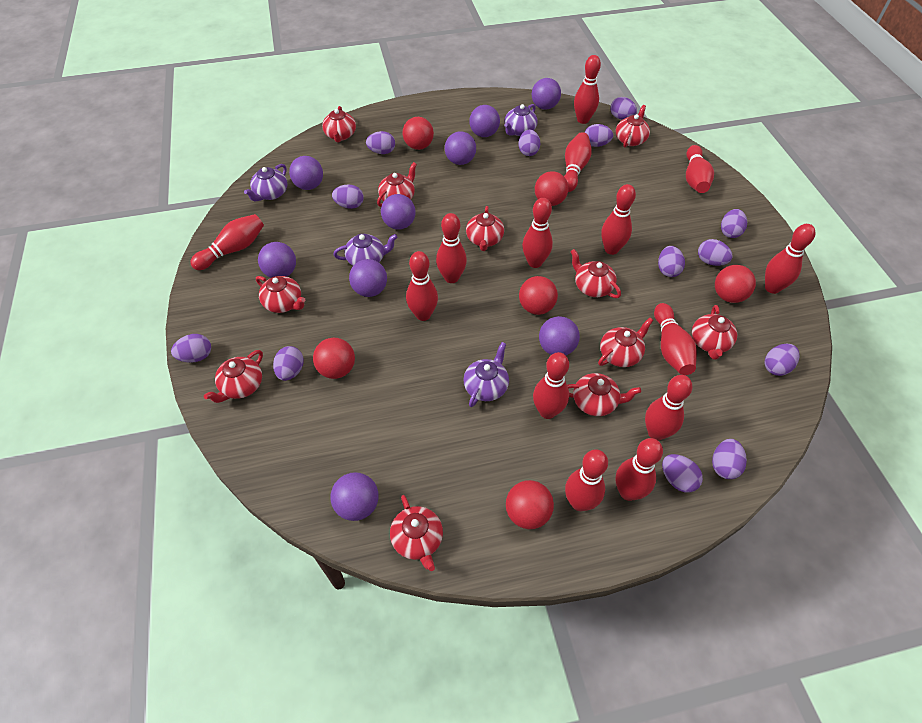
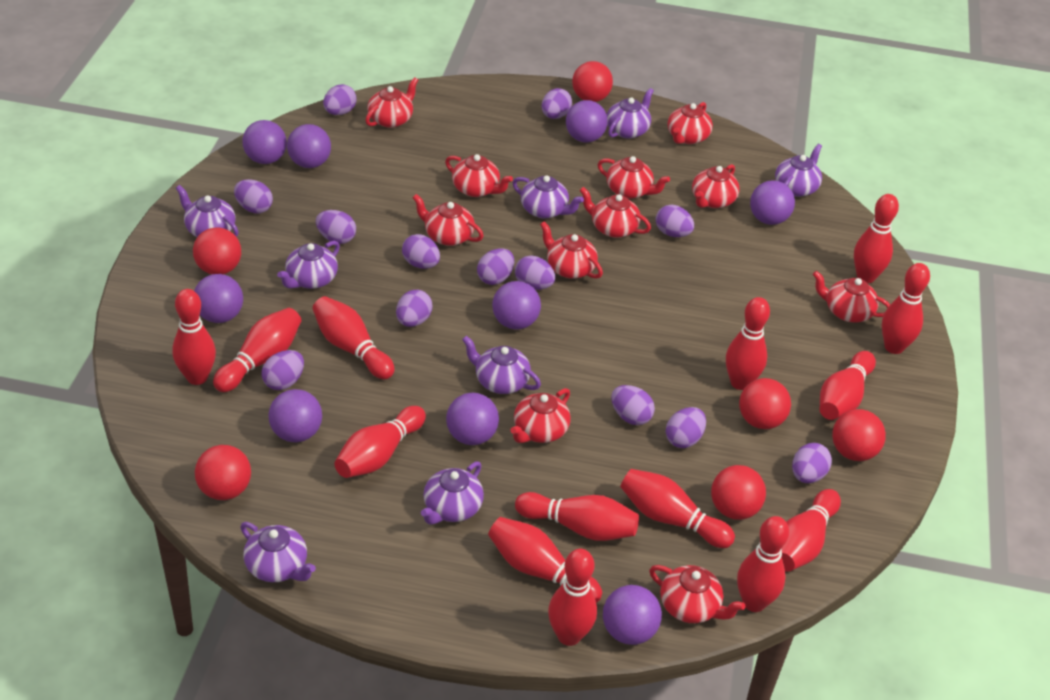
purple teapot: [244,164,287,201] [333,234,398,266] [463,342,509,407] [504,104,537,136] = 4 -> [176,185,238,237] [240,522,316,582] [277,241,340,289] [421,461,484,525] [462,336,541,394] [512,175,584,218] [607,88,654,139] [775,144,822,197] = 8

